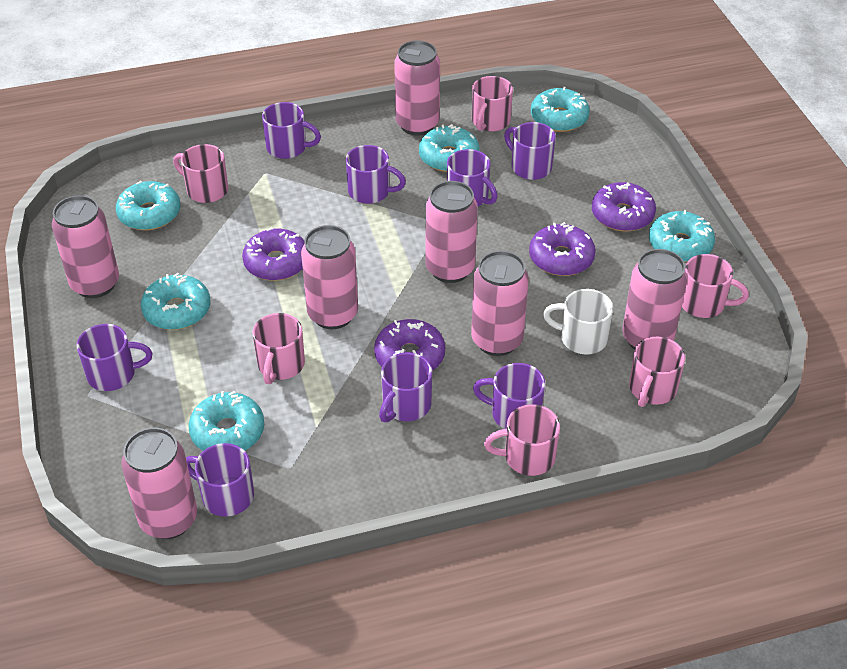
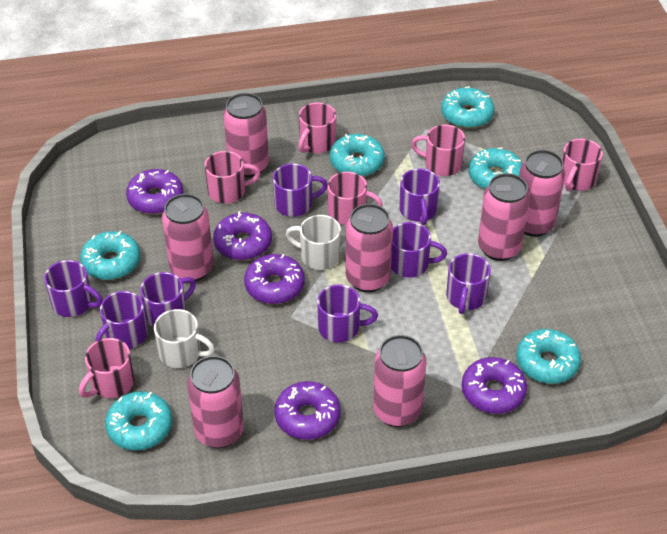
purple donut: [242,227,305,281] [374,319,445,371] [529,222,596,276] [592,182,656,231] = 4 -> [126,169,183,214] [213,211,272,260] [244,254,305,304] [274,381,341,440] [461,357,527,414] = 5
white mug: [543,289,613,354] = 1 -> [154,309,215,368] [286,215,341,270] = 2

